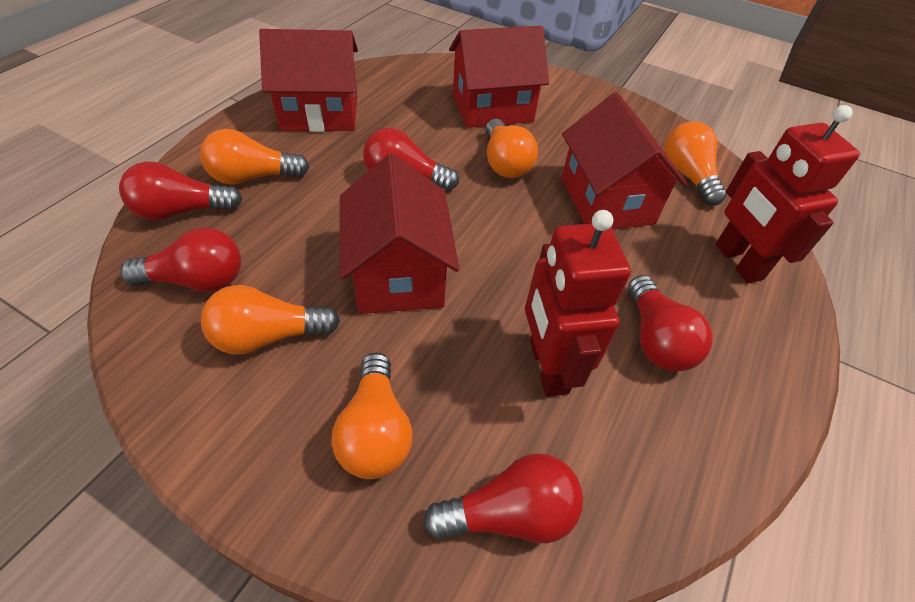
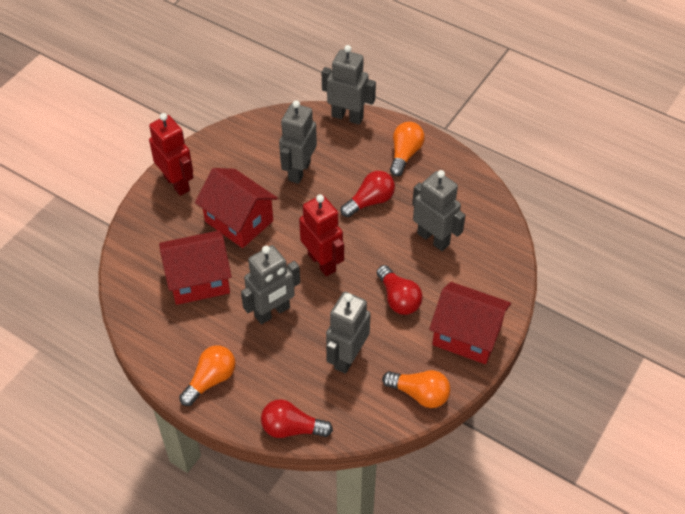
grey robot: none = 0 -> [241,245,300,324] [279,100,317,184] [322,45,376,125] [326,292,370,374] [412,170,466,251] = 5
orange light bulb: [200,129,309,185] [201,285,340,355] [332,353,412,479] [485,119,538,178] [664,121,727,206] = 5 -> [179,345,236,406] [382,370,450,408] [390,122,425,176] = 3
red house: [259,29,358,132] [340,154,459,314] [449,26,549,128] [561,92,687,229] = 4 -> [159,230,232,305] [195,168,278,248] [429,282,511,364] = 3
red light bulb: [119,161,242,221] [120,228,241,292] [363,128,459,191] [423,453,583,543] [628,275,713,372] = 5 -> [261,399,333,438] [341,171,395,217] [377,265,423,315] = 3

